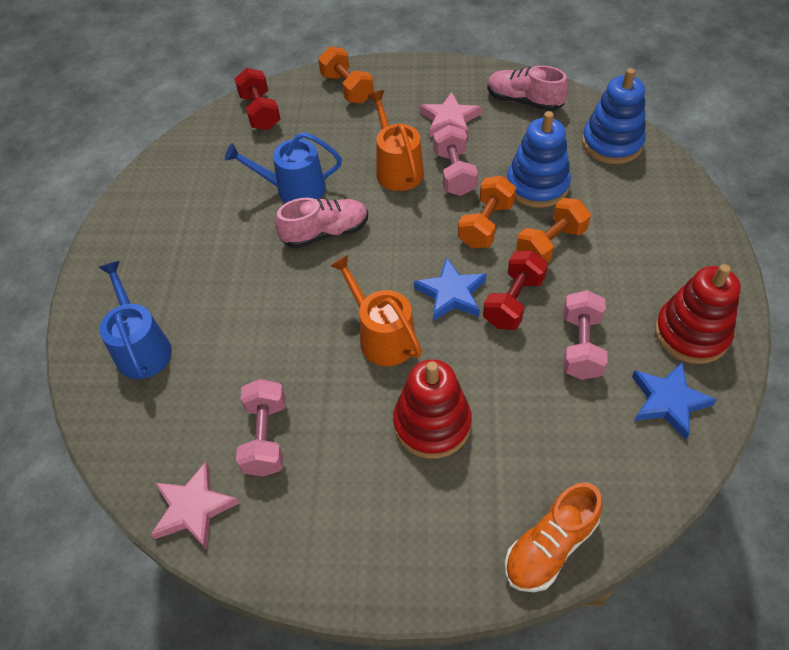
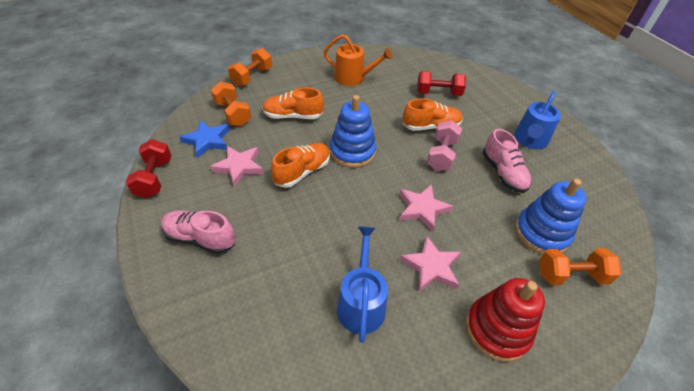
blue star: [414,258,487,321] [632,362,717,440] = 2 -> [180,120,229,158] = 1
orange shoe: [505,482,602,592] = 1 -> [262,88,324,119] [271,143,330,188] [403,98,463,131] = 3
orange watering can: [330,255,422,366] [368,90,424,191] = 2 -> [324,34,392,86] = 1
pink dumbbell: [236,379,286,477] [433,125,478,196] [563,290,608,380] = 3 -> [427,120,462,171] = 1
pink star: [151,462,239,550] [420,92,481,138] = 2 -> [210,146,264,187] [399,184,453,232] [400,236,461,291] = 3
red stacking toy: [393,359,472,459] [655,264,741,364] = 2 -> [466,278,545,362] = 1

